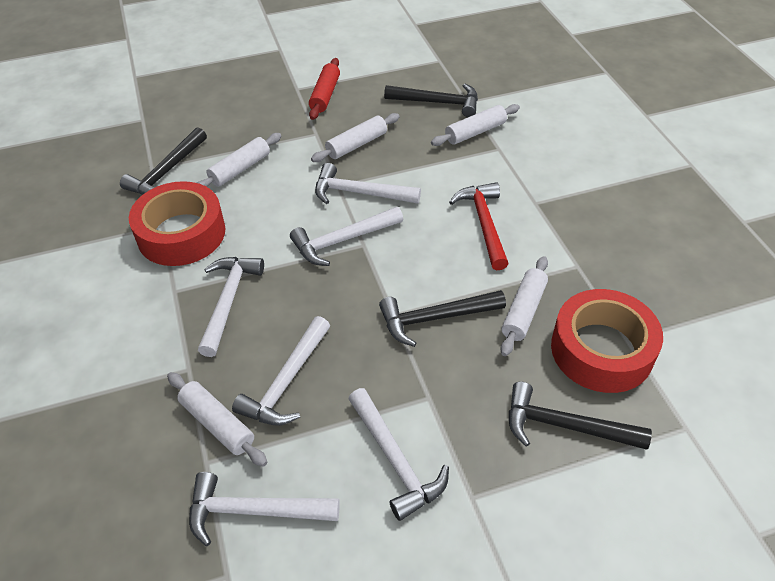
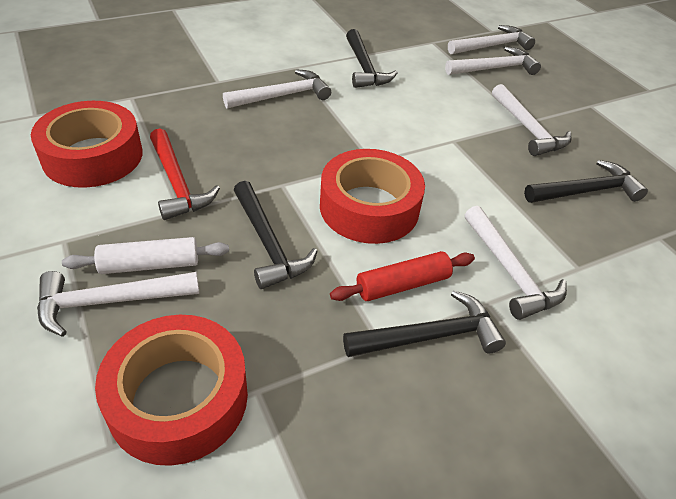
red tape: [129,181,225,266] [551,289,663,393] = 2 -> [31,101,142,188] [95,315,248,466] [320,149,425,244] = 3
white rolling pin: [167,372,267,467] [197,133,281,187] [311,113,400,162] [431,104,520,146] [500,256,548,356] = 5 -> [62,237,229,274] = 1

